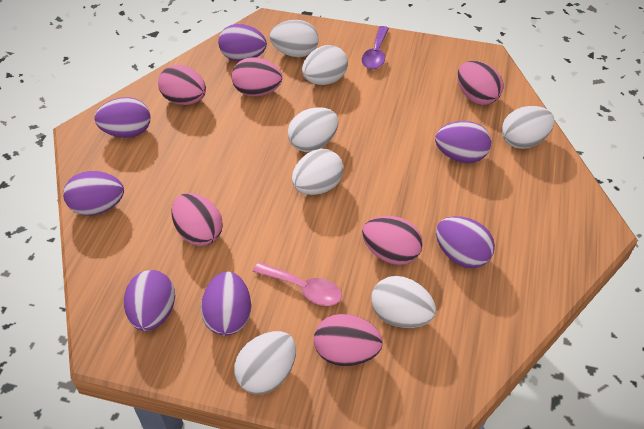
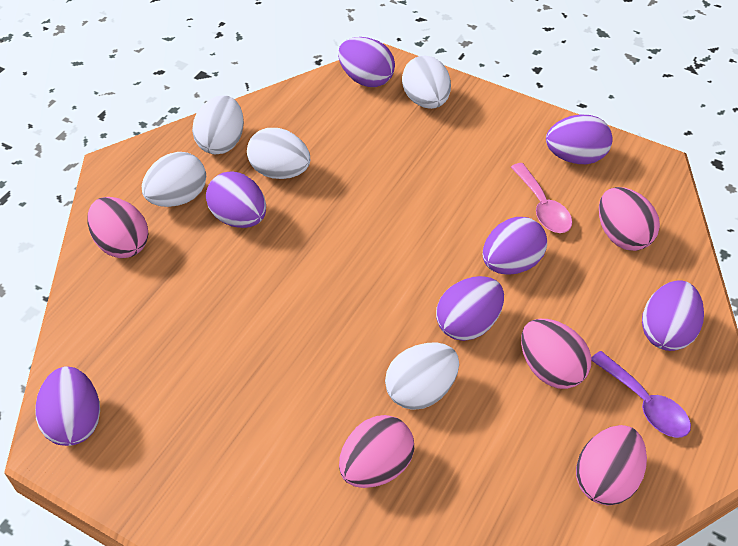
pink egg: [158,65,206,105] [171,193,223,246] [231,57,282,96] [314,314,383,367] [362,216,423,265] [457,61,503,105] = 6 -> [87,197,149,258] [339,415,414,488] [521,319,591,389] [576,425,647,505] [599,187,660,251] = 5
white egg: [234,331,296,394] [270,20,319,57] [288,107,338,152] [292,149,343,195] [302,45,348,85] [371,276,436,328] [502,106,554,149] = 7 -> [142,152,206,207] [192,95,244,154] [247,128,310,179] [385,342,459,410] [402,56,451,109] = 5

